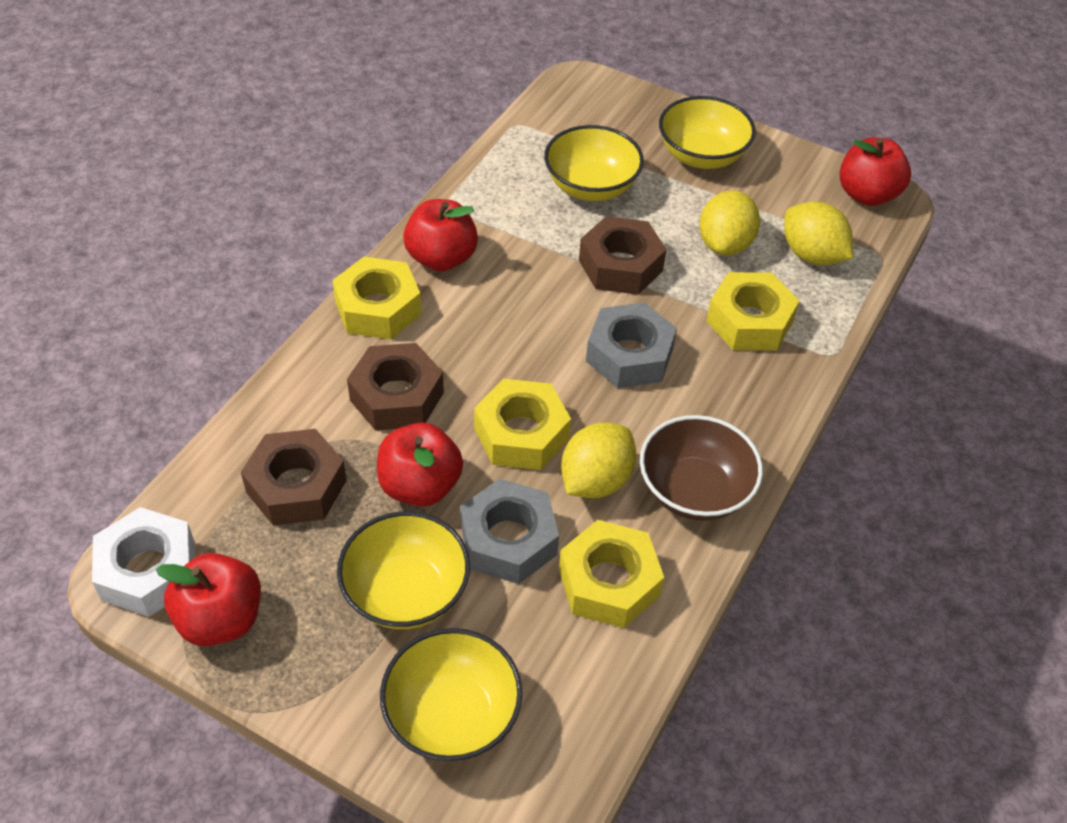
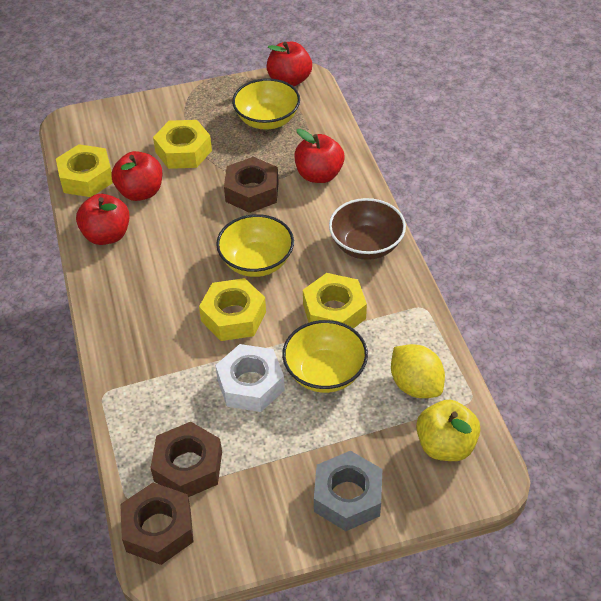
grey nut: [460,479,559,584] [586,302,677,388] = 2 -> [314,451,382,531] = 1
yellow apple: none = 0 -> [416,400,480,461] = 1
yellow bowl: [337,511,470,629] [380,628,522,762] [544,125,644,201] [659,96,756,169] = 4 -> [216,214,294,277] [232,78,300,130] [282,320,368,393] = 3
yellow lemon: [561,422,637,498] [699,190,760,255] [784,201,853,265] = 3 -> [391,344,445,398] = 1

